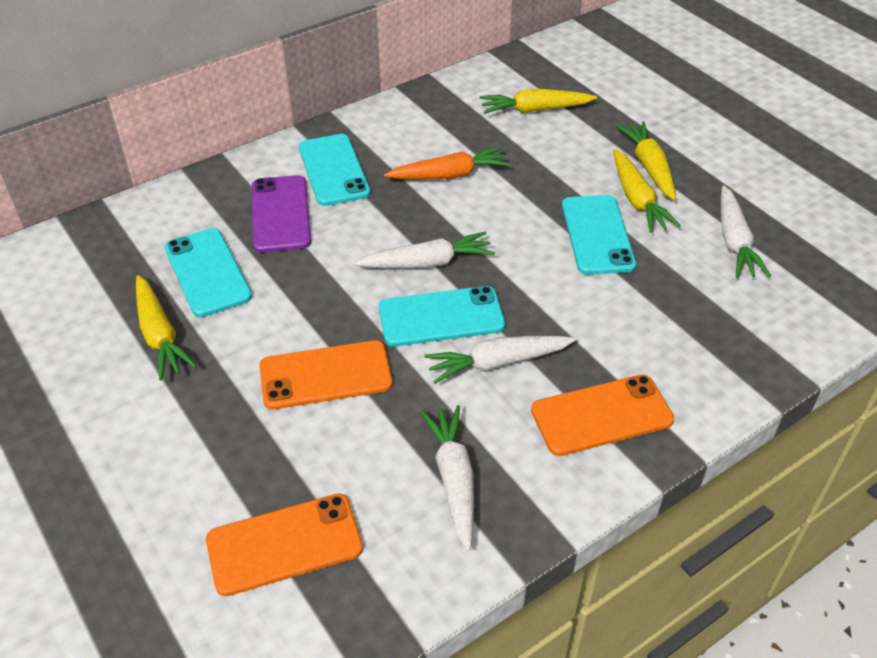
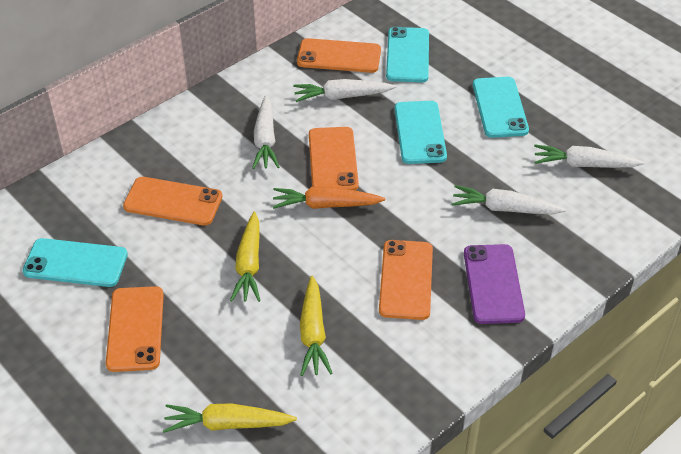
orange phone: [206,494,363,596] [259,340,392,409] [531,374,674,456] = 3 -> [106,286,164,372] [123,177,222,226] [297,38,381,73] [309,127,359,190] [379,240,433,320] = 5
yellow carrot: [136,275,197,381] [480,89,597,114] [613,149,681,233] [616,121,676,201] = 4 -> [163,403,297,433] [230,212,260,302] [300,276,332,376] = 3

